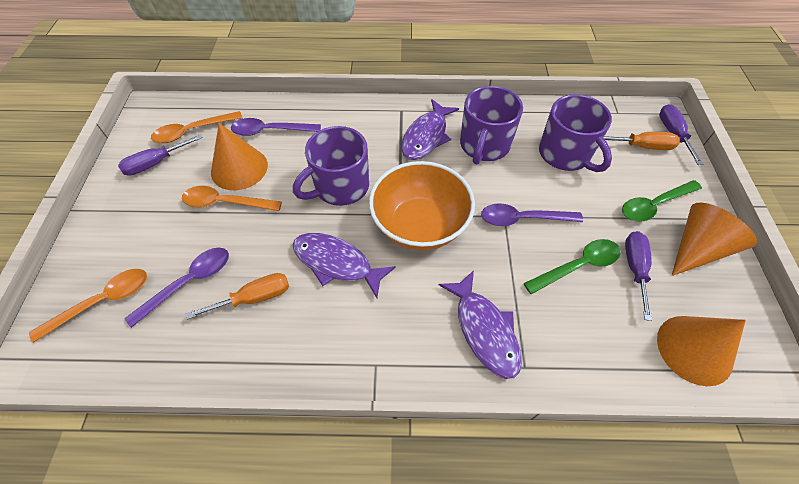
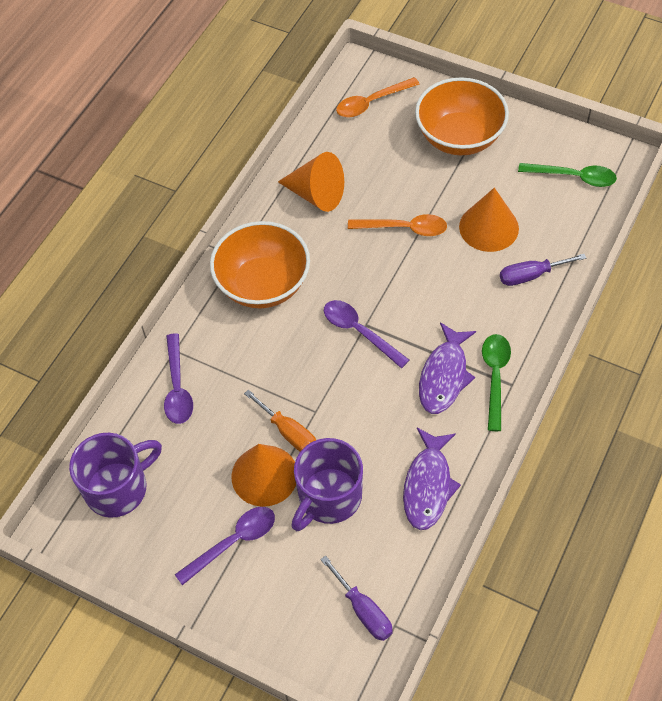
orange bowl: [369,161,475,250] = 1 -> [210,221,310,309] [415,77,509,155] = 2
orange screwdriver: [186,273,289,320] [604,132,680,150] = 2 -> [244,389,316,451] = 1
orange spoon: [29,269,147,343] [151,111,242,143] [182,186,282,211] = 3 -> [336,77,420,117] [348,214,447,236] = 2
purple fish: [293,233,396,298] [401,99,459,160] [439,270,522,379] = 3 -> [403,428,461,530] [419,322,476,414] = 2
purple mug: [293,126,369,206] [460,86,523,165] [539,94,612,172] = 3 -> [69,433,162,518] [291,438,363,531] = 2
purple screwdriver: [118,134,203,176] [625,231,652,321] [659,104,703,165] = 3 -> [320,555,393,641] [500,254,586,286] = 2

